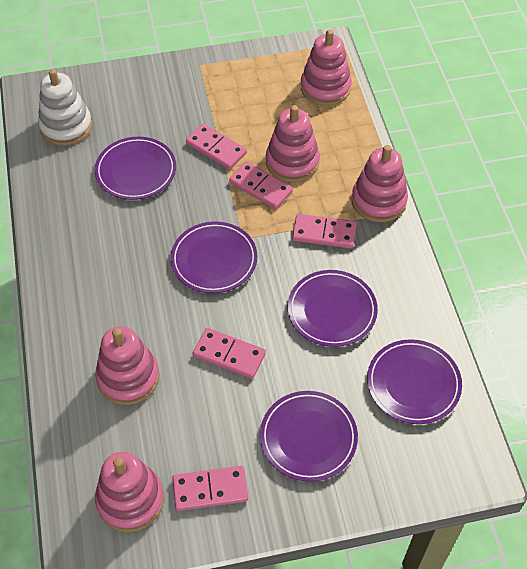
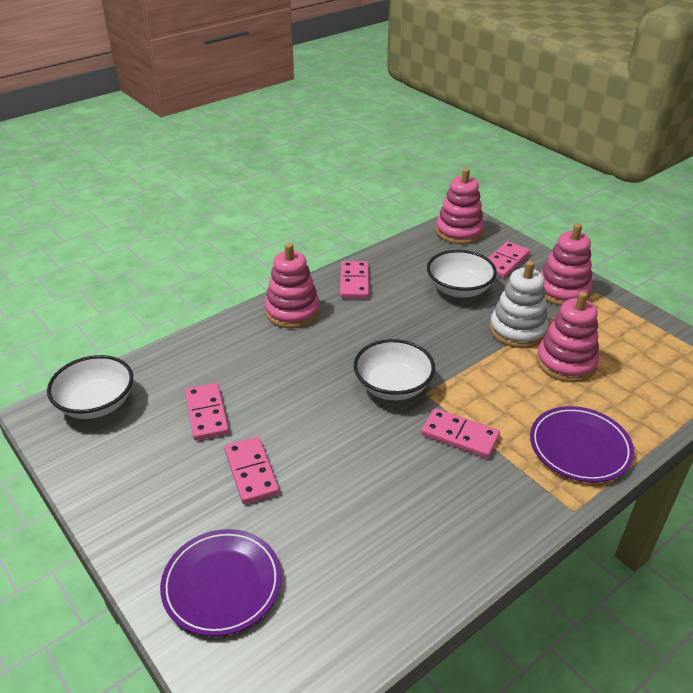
pink stacking toy: [95,326,159,405] [95,452,164,532] [266,105,320,182] [301,29,352,106] [352,145,408,222] = 5 -> [265,243,320,328] [436,168,484,244] [536,291,599,382] [541,223,593,306] = 4
purple plate: [95,137,176,200] [170,221,257,293] [260,391,358,482] [288,270,378,347] [367,339,462,424] = 5 -> [160,529,281,636] [530,406,634,482] = 2
white bowl: none = 0 -> [47,355,133,419] [354,339,435,400] [427,250,497,298] = 3

